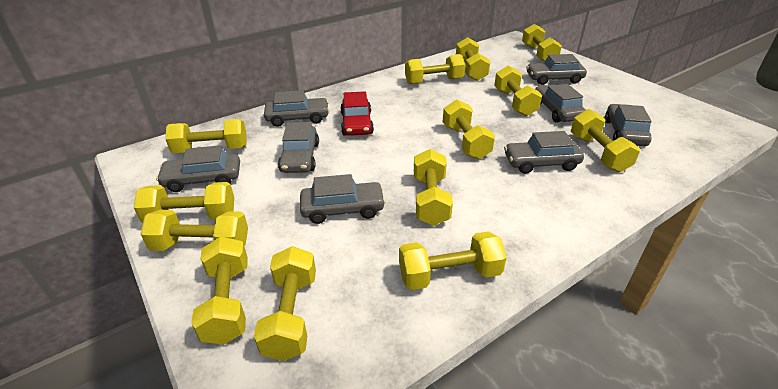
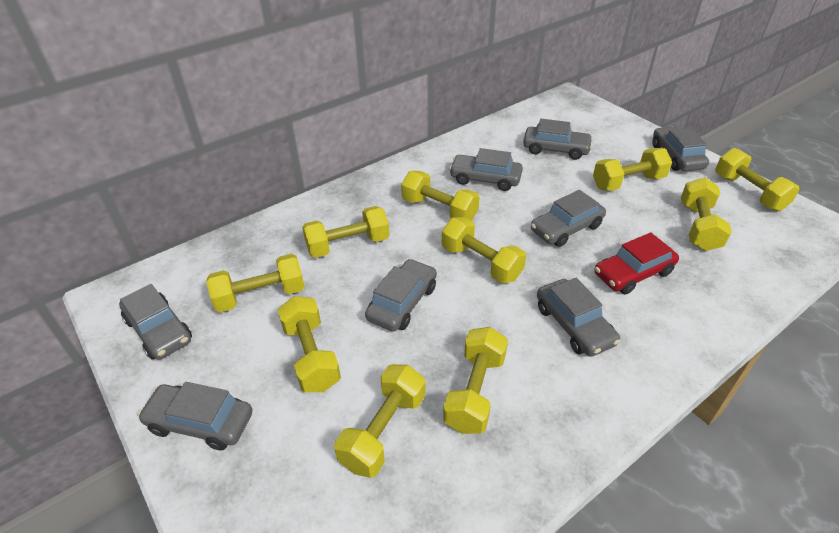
yellow dumbbell: [134,182,234,223] [141,210,248,251] [165,119,247,153] [191,236,248,345] [254,246,316,361] [399,231,507,290] [405,54,465,84] [414,149,453,226] [443,100,495,159] [456,37,490,81] [494,65,542,116] [522,24,562,62] [571,109,640,172] = 13 -> [206,254,305,312] [277,296,341,392] [302,206,389,258] [334,364,426,478] [401,171,480,221] [442,217,526,284] [443,327,508,434] [593,148,672,191] [681,177,732,251] [715,148,800,211] = 10

